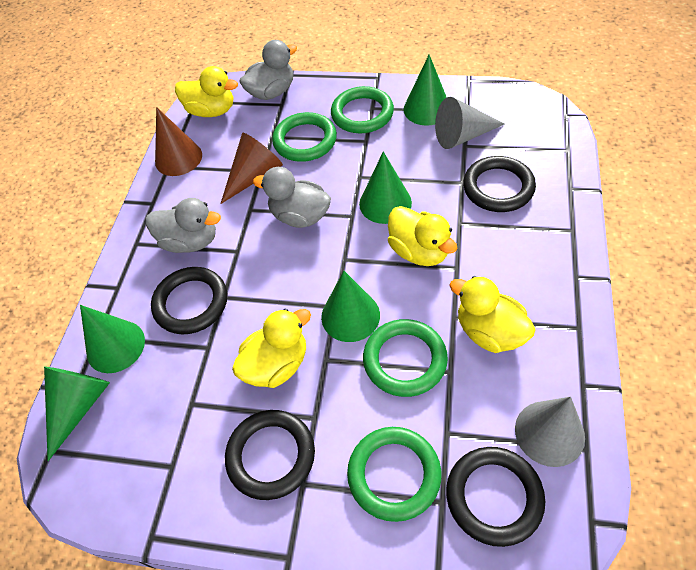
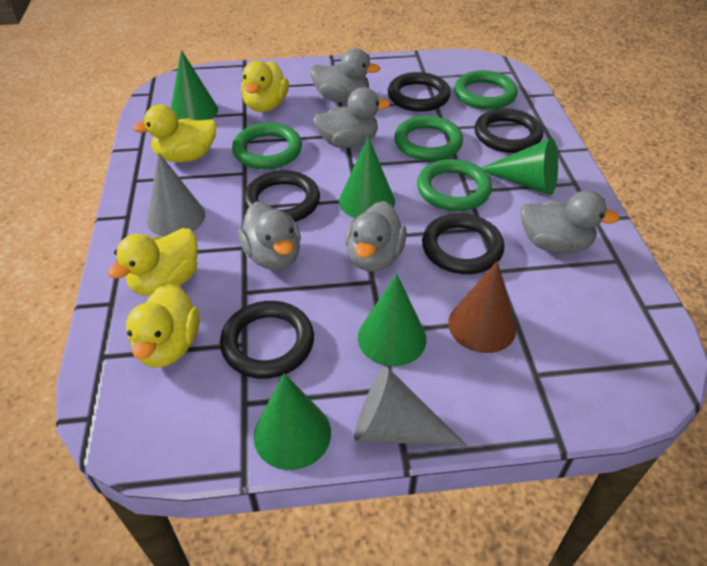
black ring: [151,267,227,334] [225,410,315,500] [446,447,545,547] [463,156,536,212] = 4 -> [220,301,314,379] [244,170,320,222] [388,72,451,112] [422,213,504,274] [475,108,543,153] = 5
brown cone: [155,107,202,176] [221,133,283,204] = 2 -> [448,261,516,353] = 1
grey duck: [146,198,221,253] [239,40,297,100] [253,167,331,228] = 3 -> [238,202,301,270] [310,48,380,103] [313,87,390,148] [345,201,407,272] [520,190,620,254] = 5

